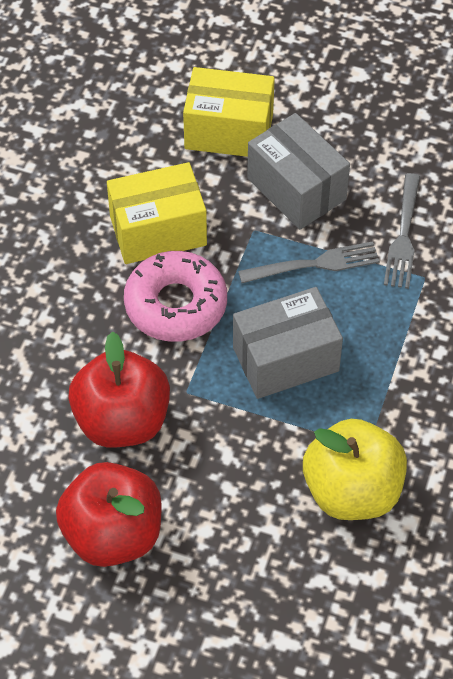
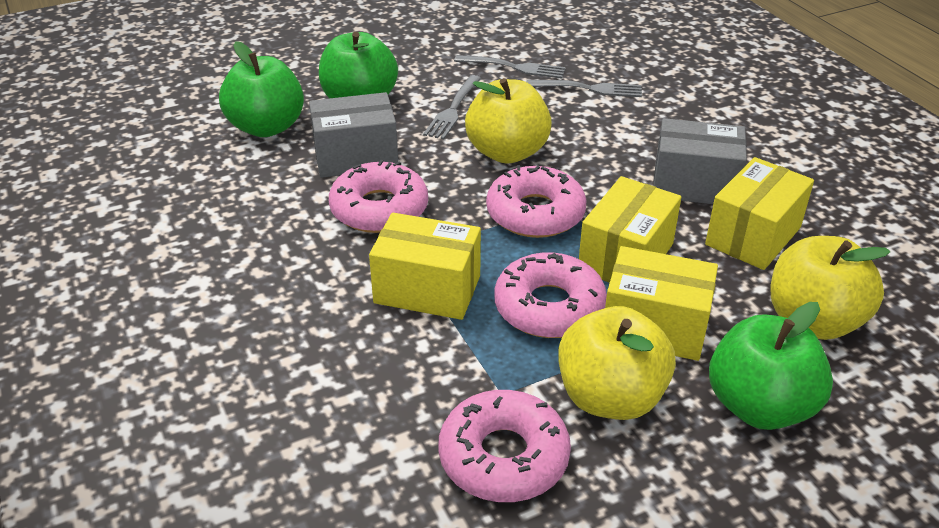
green apple: none = 0 -> [219,41,304,137] [319,32,398,98] [709,302,833,430] = 3
grey fork: [238,241,380,283] [384,173,420,289] = 2 -> [423,75,481,139] [454,55,566,79] [526,80,642,97] = 3
pink donut: [124,251,227,342] = 1 -> [329,160,428,233] [438,390,571,502] [486,165,587,238] [494,252,607,338] = 4
red apple: [56,462,162,567] [68,332,170,447] = 2 -> none = 0
yellow apple: [303,419,407,520] = 1 -> [465,78,552,164] [558,306,676,420] [770,236,890,340] = 3
yellow box: [107,162,207,264] [183,67,275,157] = 2 -> [369,213,481,320] [579,176,681,283] [605,246,718,361] [705,157,814,270] = 4

